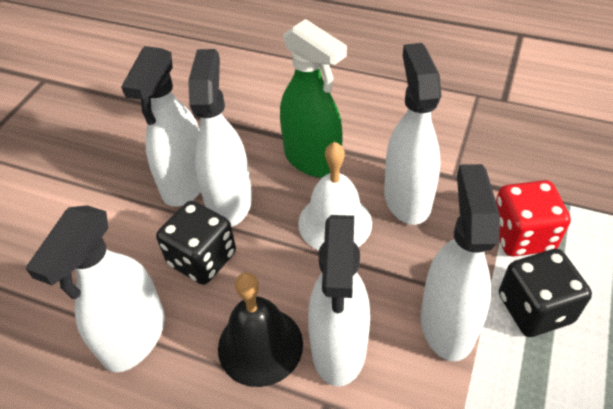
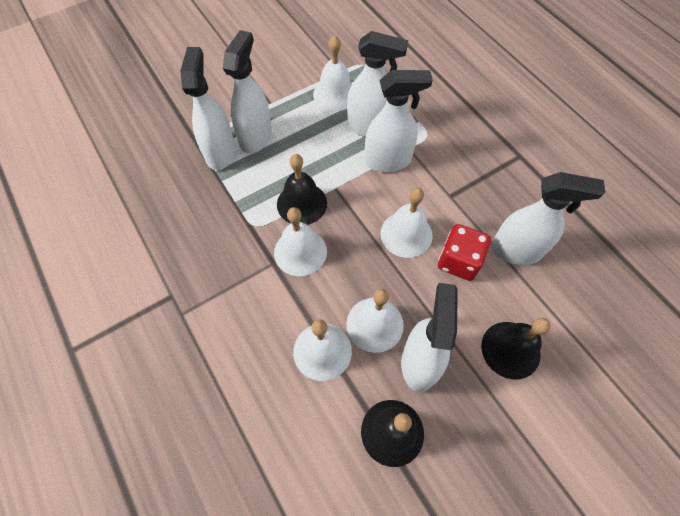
black bell: [218,272,303,387] = 1 -> [277,154,327,225] [361,400,424,467] [481,318,551,379] = 3
black dice: [156,201,236,285] [499,249,592,337] = 2 -> none = 0
green spray bottle: [280,19,347,178] = 1 -> none = 0
white bell: [298,142,372,250] = 1 -> [274,207,327,276] [293,319,352,381] [313,35,352,111] [347,289,404,353] [380,188,433,258] = 5

